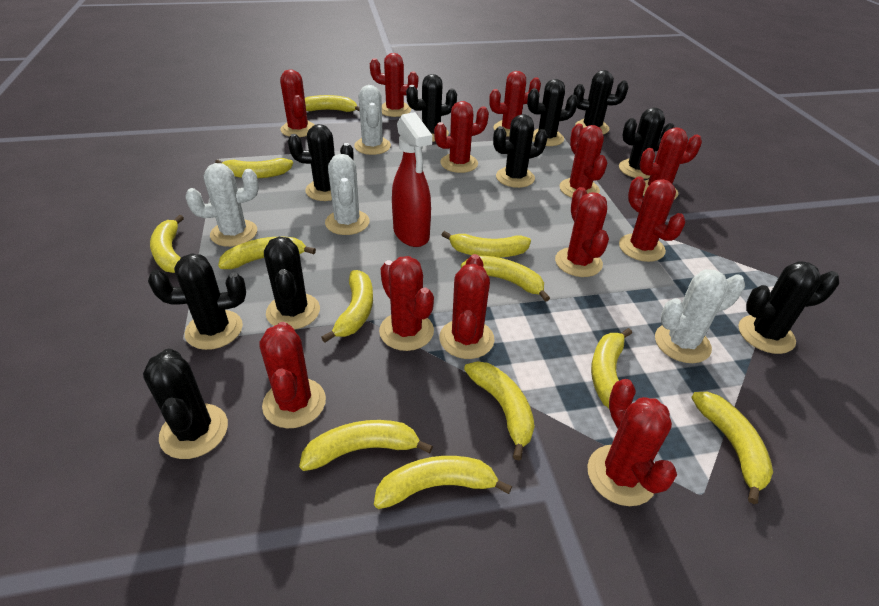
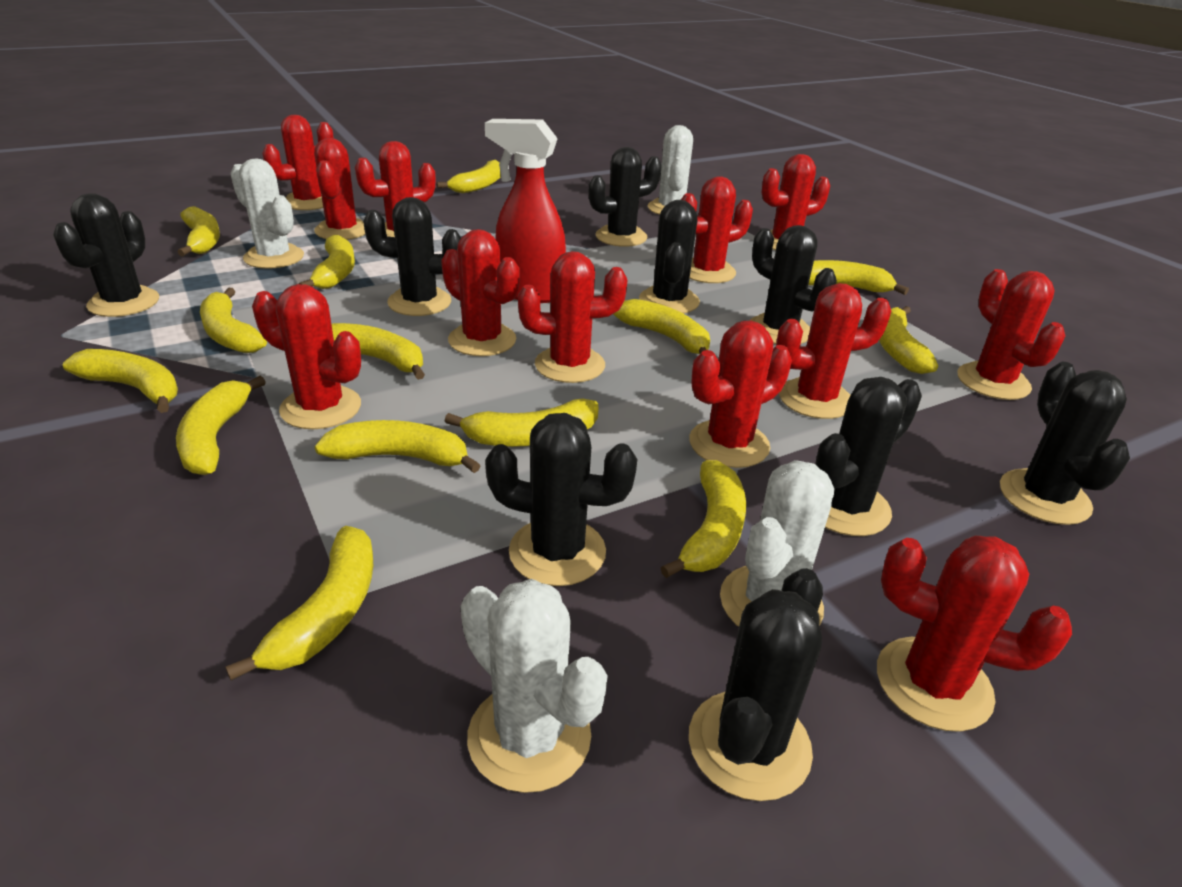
black cactus: [143,349,228,459] [148,254,246,350] [264,237,320,329] [288,124,354,201] [406,74,457,142] [493,114,548,188] [527,79,578,146] [573,70,628,134] [619,107,675,179] [738,261,839,354] = 10 -> [53,193,159,317] [363,197,461,316] [485,413,637,586] [589,147,662,247] [639,200,700,314] [689,568,823,801] [749,225,837,344] [815,377,922,536] [1000,362,1130,525] = 9
yellow banana: [150,215,184,273] [215,158,293,179] [218,237,316,269] [299,420,433,471] [305,95,360,112] [321,270,373,343] [374,456,512,509] [442,231,531,258] [461,256,550,302] [464,361,535,461] [591,328,632,408] [691,392,773,504] = 12 -> [63,349,178,413] [176,376,266,475] [177,206,220,256] [200,288,267,353] [226,526,373,681] [299,235,355,289] [314,420,481,473] [332,323,425,380] [437,160,501,193] [445,398,598,447] [613,299,710,354] [661,460,746,578] [808,260,909,295] [879,306,938,374] = 14

